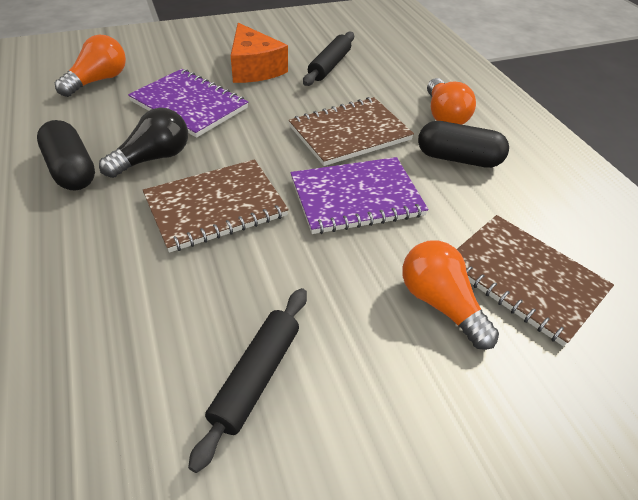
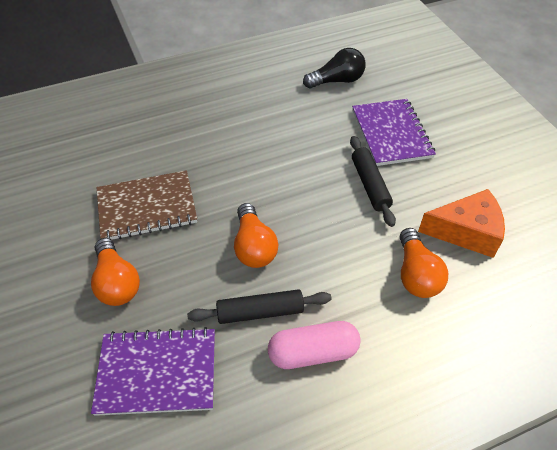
black capsule: [37,120,95,190] [418,121,509,168] = 2 -> none = 0
brown notebook: [143,159,289,253] [289,97,414,166] [457,215,614,347] = 3 -> [96,170,197,240] = 1
pink capsule: none = 0 -> [268,321,361,369] = 1

